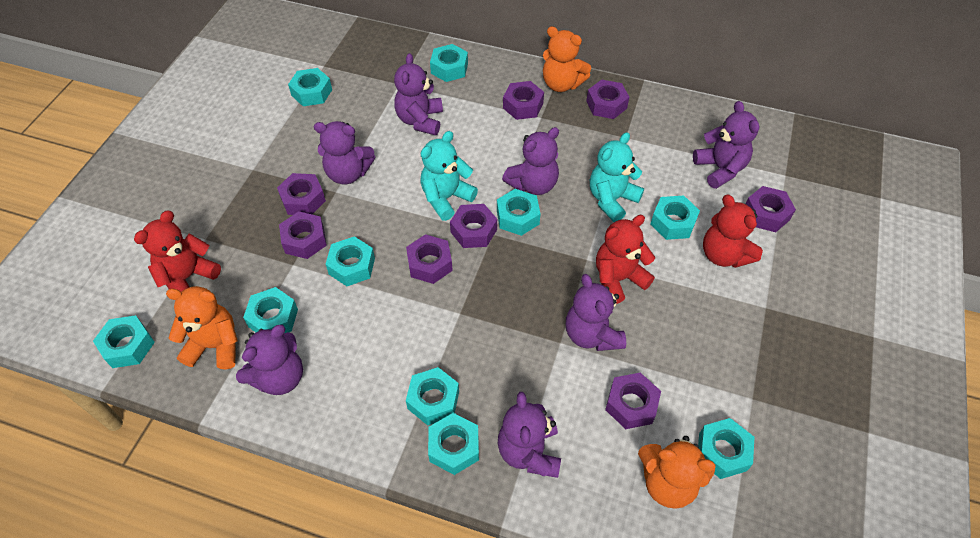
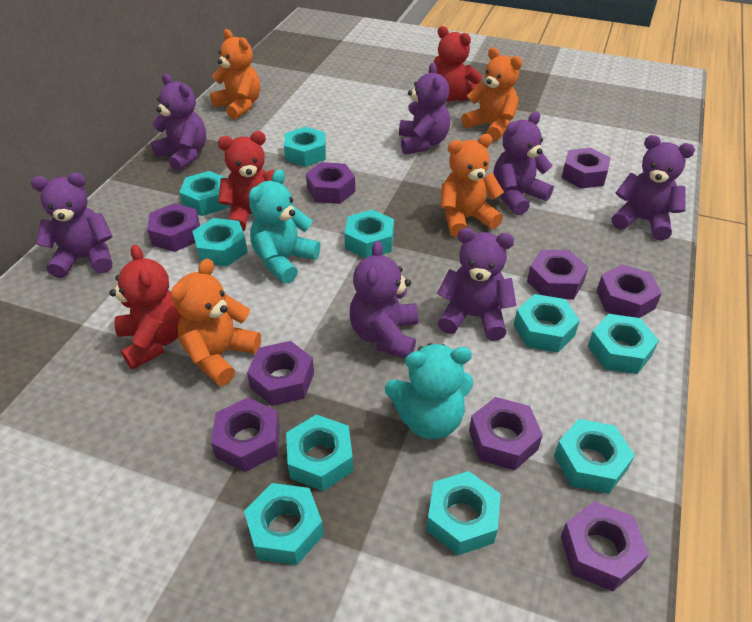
orange teddy bear: [166,286,238,370] [543,26,591,92] [638,436,716,509] = 3 -> [171,258,261,386] [210,29,260,119] [441,134,504,237] [462,47,522,141] = 4
purple nut: [277,173,326,215] [279,211,327,259] [406,234,453,284] [450,204,497,248] [503,81,544,120] [586,79,629,119] [605,372,661,429] [746,186,796,232] = 8 -> [147,203,200,252] [211,398,280,472] [247,341,314,406] [306,162,355,204] [469,397,543,470] [527,250,588,299] [561,148,610,189] [561,501,649,591] [597,264,662,318] = 9

